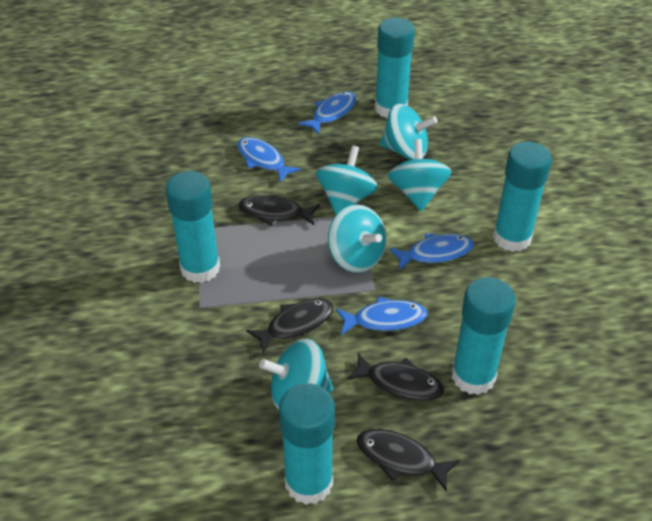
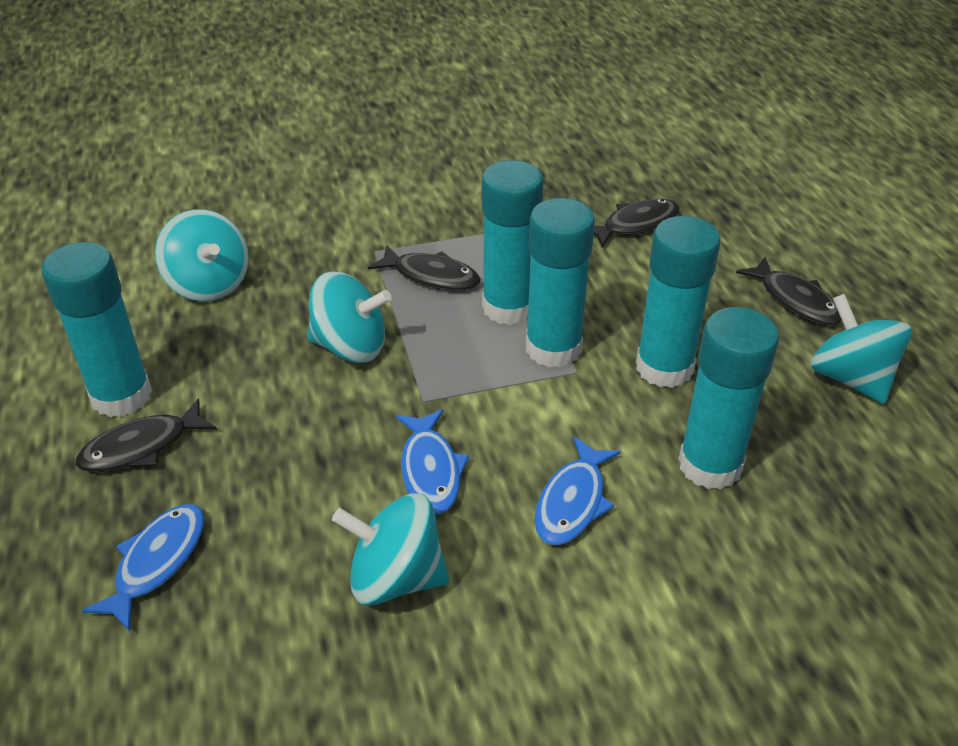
blue fish: [237,137,301,183] [298,92,356,135] [336,297,428,335] [389,233,474,271] = 4 -> [82,504,204,632] [396,409,469,514] [535,437,621,545] = 3
turquoise spinning top: [259,339,333,410] [316,145,378,215] [328,204,387,273] [380,104,438,160] [388,139,452,211] = 5 -> [155,209,249,302] [307,271,392,363] [332,493,449,605] [810,294,912,404] = 4

